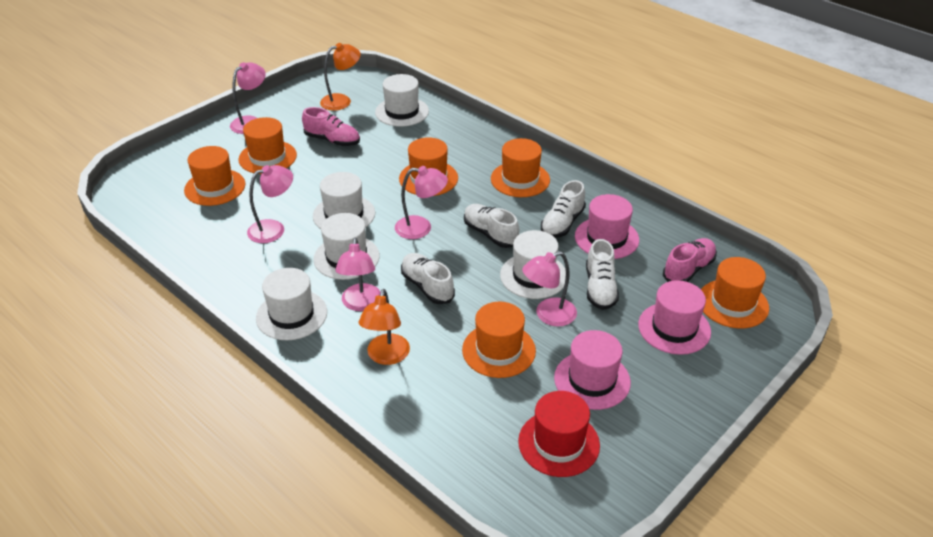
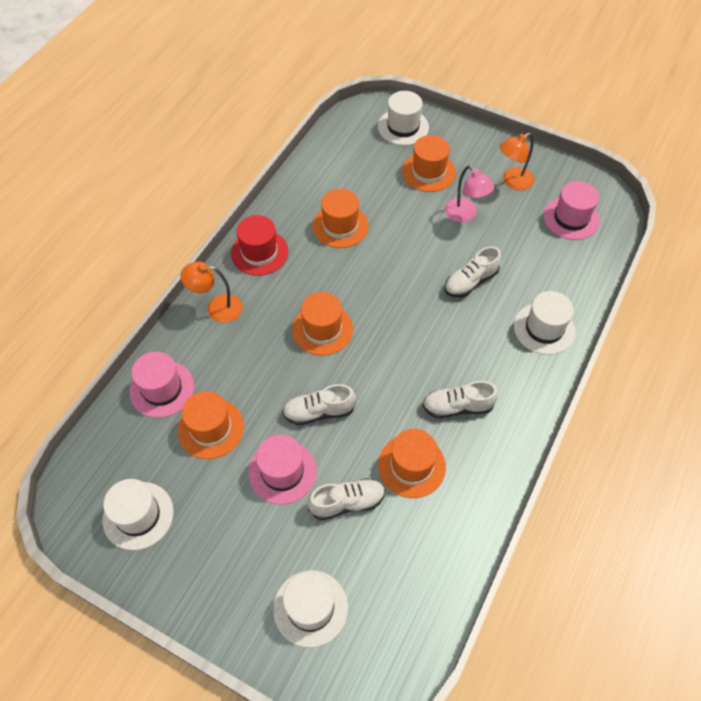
orange hat: [184,146,245,206] [239,117,297,174] [399,137,458,196] [462,302,536,378] [491,138,550,197] [701,257,769,328] = 6 -> [178,391,244,459] [292,292,353,356] [313,189,369,248] [378,429,446,498] [402,135,456,192] = 5
pink lamp: [230,62,266,134] [247,165,293,243] [335,238,380,311] [395,166,448,239] [522,251,577,326] = 5 -> [445,165,494,222] = 1
pink shoe: [302,107,360,146] [663,238,717,282] = 2 -> none = 0
white hat: [256,268,327,340] [313,172,375,229] [313,213,380,280] [375,74,429,127] [500,230,566,299] = 5 -> [103,479,174,550] [273,570,348,648] [378,91,429,146] [514,291,575,355] = 4

